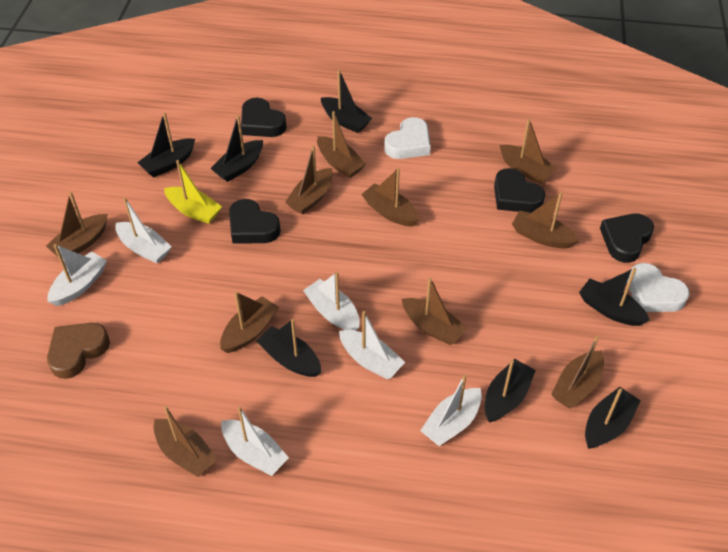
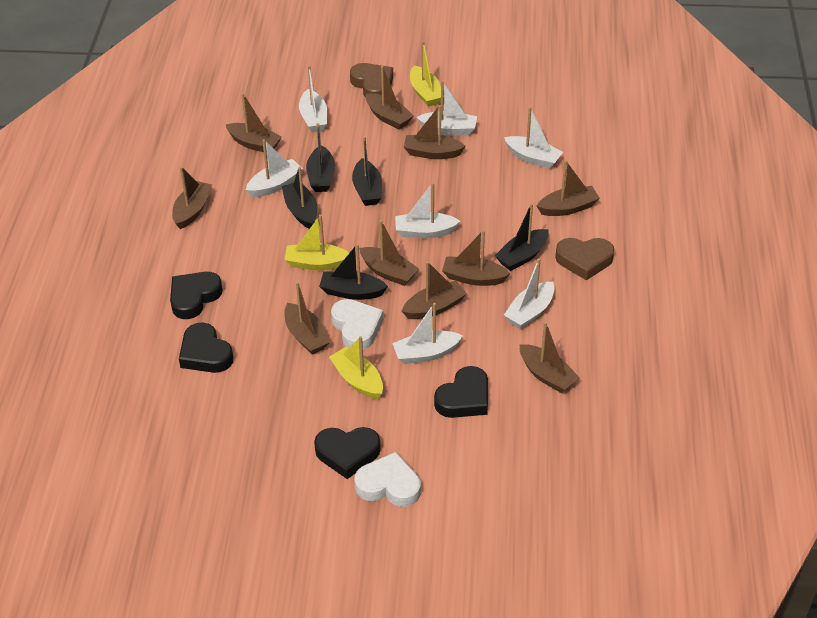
black boat: [137,112,195,177] [210,115,263,182] [256,319,321,377] [321,69,372,133] [485,359,536,422] [579,268,649,326] [585,387,641,449] = 7 -> [282,167,318,229] [306,123,335,192] [319,244,388,300] [352,136,382,206] [495,203,549,271] = 5
brown heart: [47,323,110,379] = 1 -> [350,63,393,98] [555,238,614,280] = 2
white boat: [48,244,107,306] [115,197,171,263] [221,406,289,476] [303,271,360,331] [339,311,405,379] [420,374,482,446] = 6 -> [246,139,303,197] [299,65,327,132] [392,303,463,364] [395,183,460,238] [416,80,477,135] [504,107,563,169] [504,258,555,329] = 7
yellow boat: [164,160,222,224] = 1 -> [285,215,349,270] [329,336,383,399] [410,41,444,107] = 3

